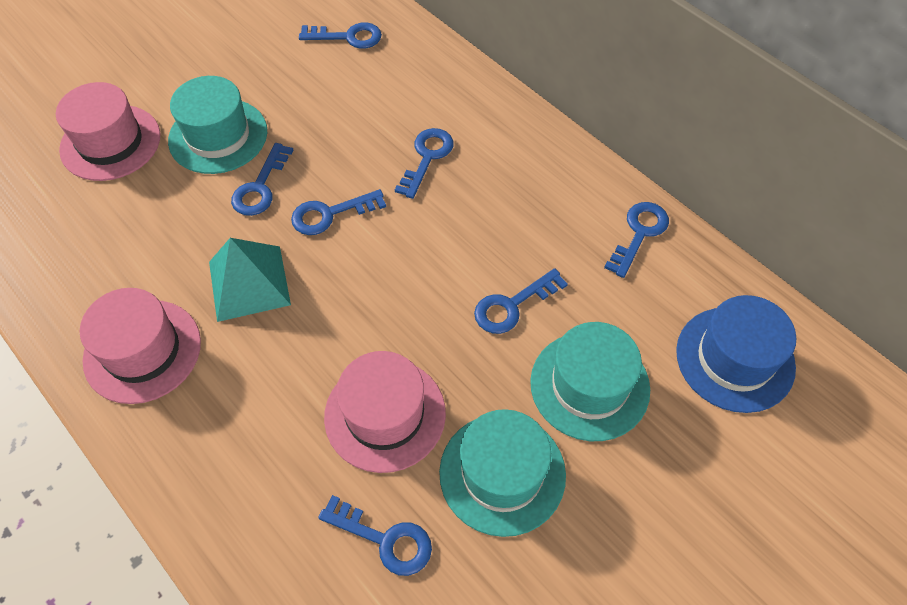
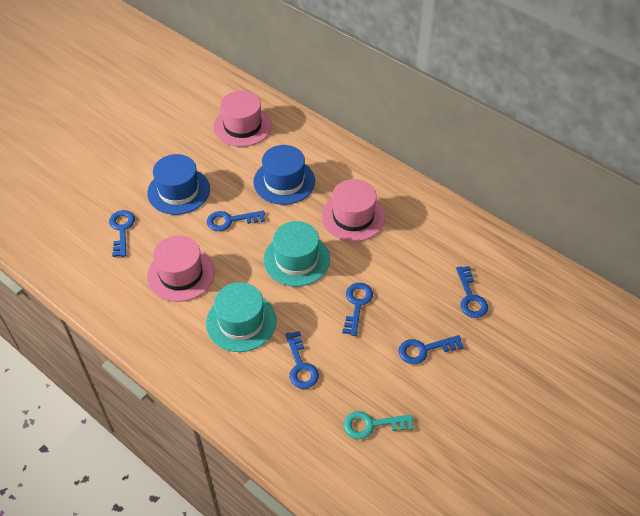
blue hat: [676,295,797,413] = 1 -> [147,154,210,215] [253,145,315,205] = 2
blue key: [231,143,293,216] [291,189,386,235] [299,22,382,49] [318,495,432,576] [395,128,454,199] [474,268,568,334] [604,202,669,278] = 7 -> [109,210,135,257] [207,211,265,231] [285,331,319,389] [342,283,373,336] [399,335,464,364] [456,266,488,318] = 6
turquoise hat: [168,76,267,174] [439,409,566,537] [530,322,650,441] = 3 -> [206,282,277,352] [264,221,330,287] = 2
turquoise key: none = 0 -> [344,411,414,439] = 1
turquoise pyramid: [209,238,291,322] = 1 -> none = 0

